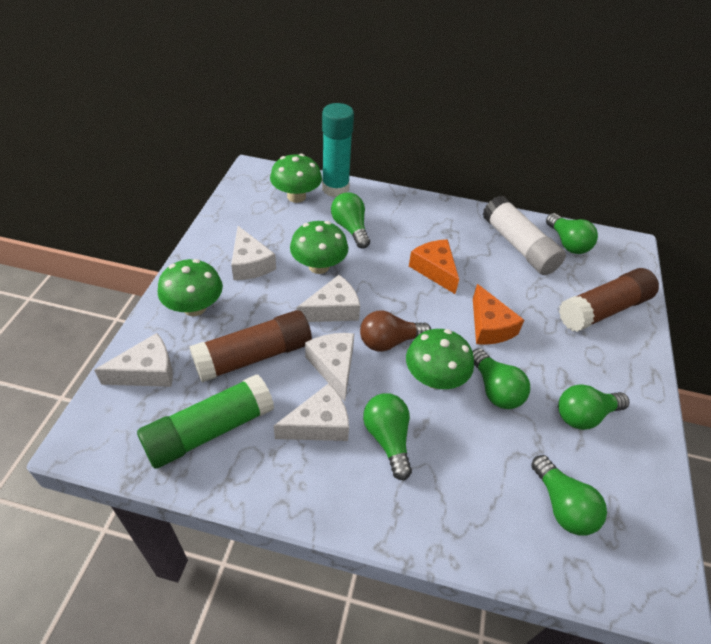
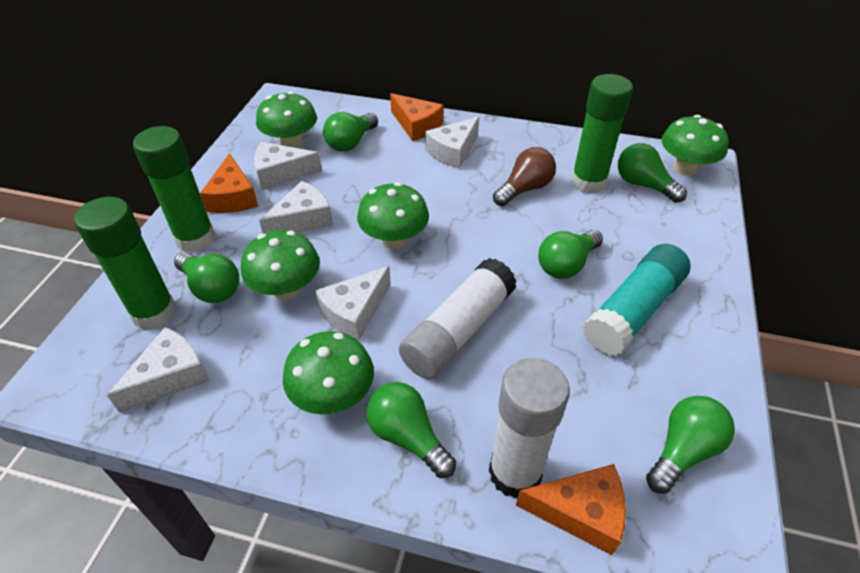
brown glue stick: [190,310,312,383] [559,268,659,332] = 2 -> none = 0
green glue stick: [137,374,274,469] = 1 -> [74,197,176,330] [133,126,215,252] [571,74,633,194] = 3
green mushroom: [158,259,223,316] [270,154,322,203] [290,221,348,274] [406,329,474,389] = 4 -> [241,230,320,300] [256,91,317,148] [283,331,374,415] [357,182,429,249] [662,115,729,175] = 5
orange cheese: [409,239,459,294] [473,284,524,345] = 2 -> [200,153,258,213] [390,93,444,141] [516,464,626,555] = 3
white glue stick: [483,196,566,275] = 1 -> [399,258,517,379] [489,358,570,499] = 2

